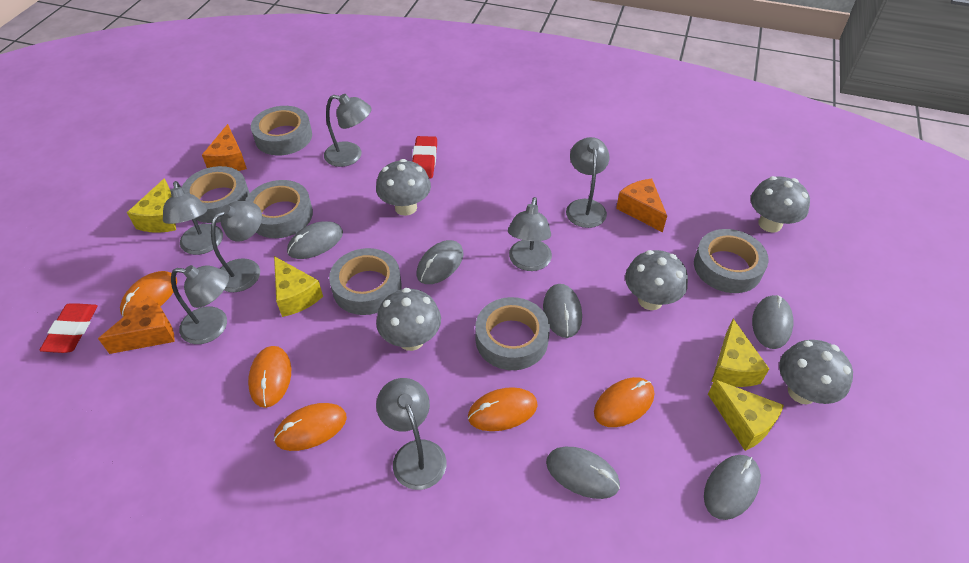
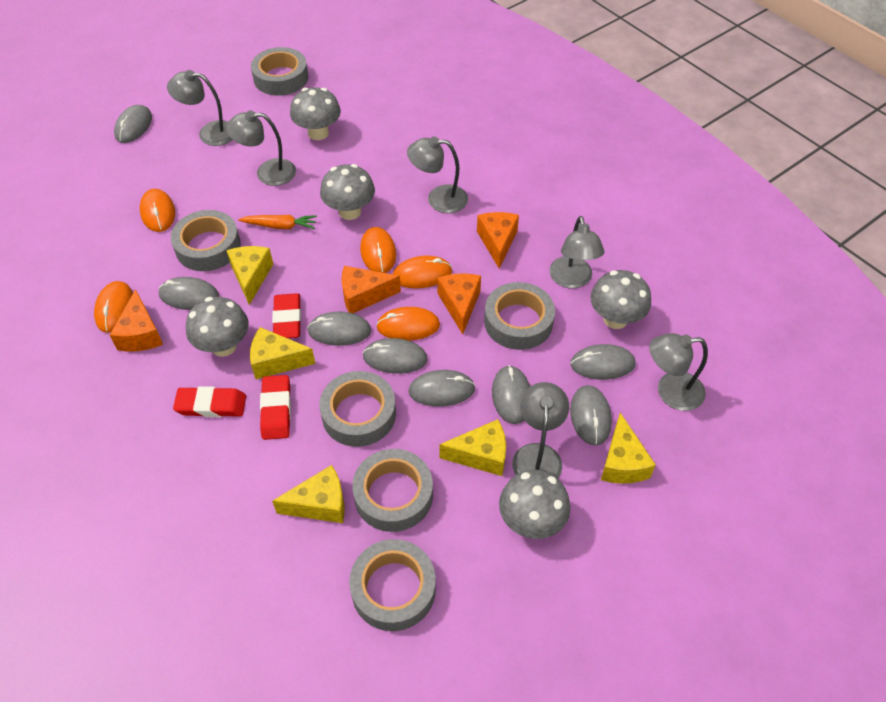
grey lamp: [163,181,223,255] [171,265,229,344] [211,201,262,292] [324,94,372,167] [376,378,446,490] [508,197,552,271] [566,137,610,228] = 7 -> [167,70,233,146] [226,110,296,186] [407,137,468,213] [512,382,569,478] [549,216,604,289] [649,333,708,411] = 6
grey mouse: [287,221,343,259] [417,240,463,284] [543,284,582,338] [546,447,620,499] [704,455,761,520] [752,295,794,349] = 6 -> [114,105,152,143] [159,277,219,310] [307,312,371,346] [363,338,428,374] [408,370,476,407] [492,365,530,424] [570,344,636,380] [570,385,612,446] = 8
orange carrot: none = 0 -> [238,215,317,229] = 1
orange cheese: [98,296,175,354] [202,124,247,171] [616,179,667,232] = 3 -> [110,289,163,351] [342,266,401,313] [437,273,481,334] [477,212,519,269] = 4
red eraser: [39,303,98,353] [412,136,437,179] = 2 -> [173,386,246,417] [260,375,291,440] [272,293,301,338] = 3
yellow cheese: [127,178,176,233] [274,256,323,317] [708,380,784,451] [711,319,769,387] = 4 -> [226,246,273,305] [250,327,315,379] [272,465,345,523] [439,419,506,476] [601,413,656,484] = 5

